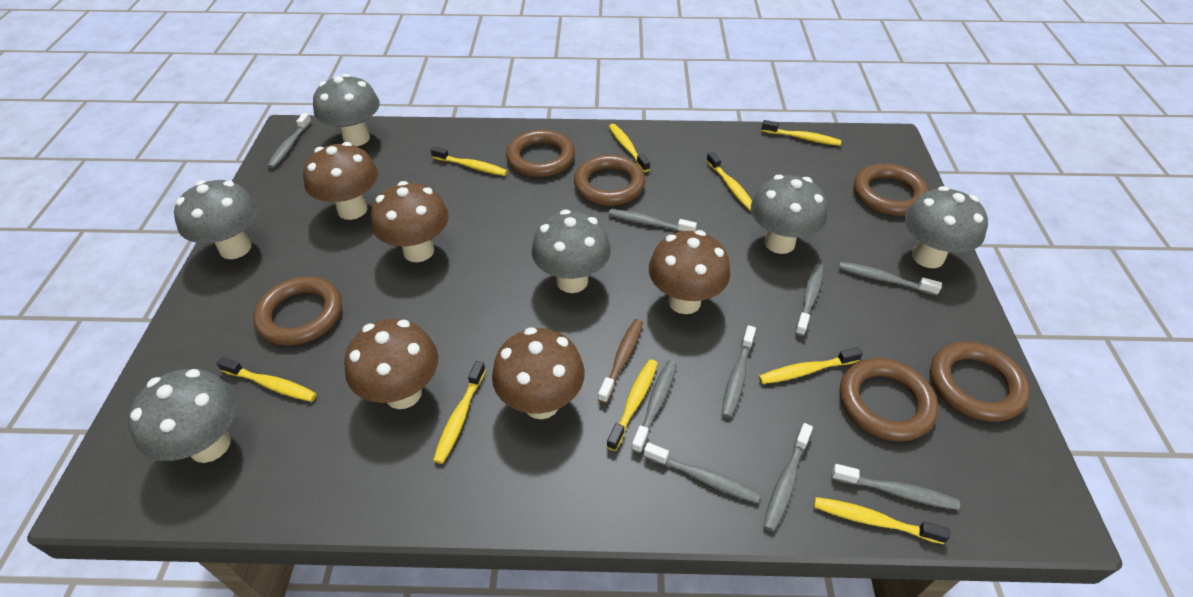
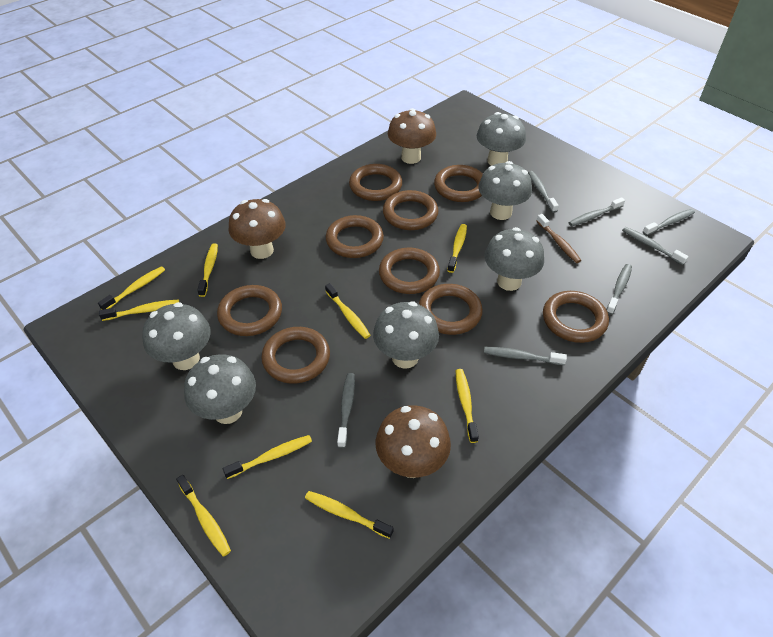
brown mushroom: [303,142,378,220] [344,319,438,409] [371,181,449,262] [492,327,585,419] [649,230,730,314] = 5 -> [229,199,286,259] [376,405,451,478] [388,108,436,164] = 3
brown ring: [253,277,342,346] [506,130,575,177] [574,155,645,206] [840,358,938,442] [854,164,929,216] [930,341,1030,422] = 6 -> [217,285,282,336] [261,327,330,384] [326,215,384,258] [349,164,402,201] [379,248,440,294] [383,190,438,230] [419,284,483,335] [434,165,483,202] [543,291,609,343] = 9
grey toothbrush: [267,113,311,169] [608,209,697,232] [631,360,677,453] [644,442,761,503] [722,325,756,418] [763,423,813,532] [795,263,824,336] [832,464,960,510] [839,262,942,296] = 9 -> [337,373,355,448] [484,347,567,365] [528,171,559,213] [569,197,625,226] [606,264,632,315] [622,227,689,265] [643,209,695,236] = 7

